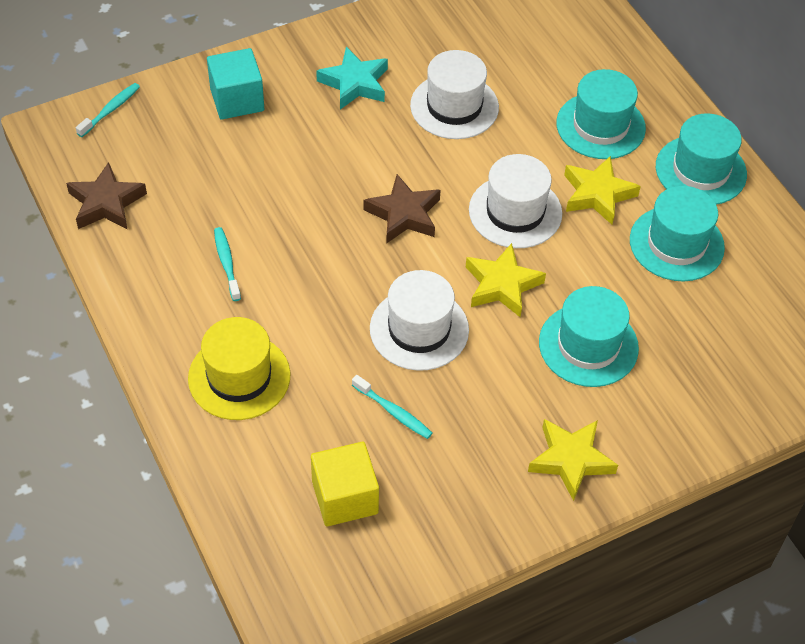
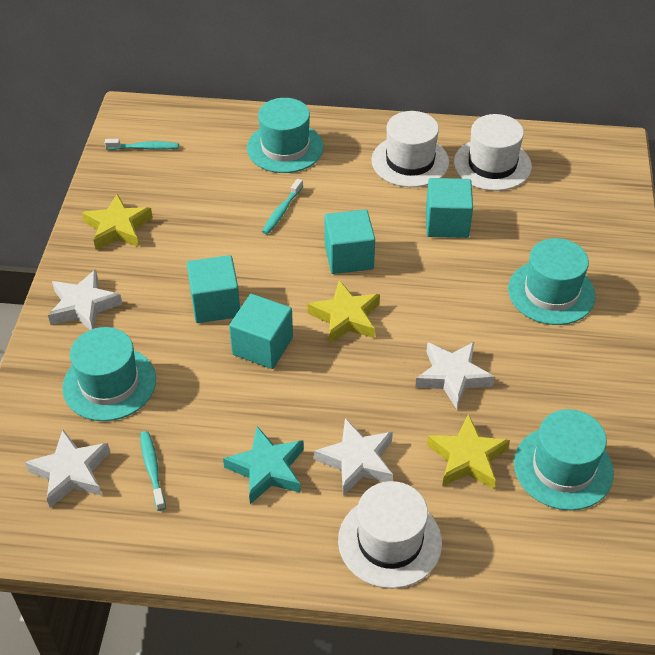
brown star: [66,162,147,230] [363,174,441,244] = 2 -> none = 0
turquoise cube: [207,48,264,120] = 1 -> [187,255,240,323] [229,294,293,369] [324,209,375,274] [426,178,473,238] = 4
white star: none = 0 -> [25,430,110,508] [48,269,122,330] [314,418,393,496] [415,341,494,409] = 4
yellow cube: [311,442,379,527] = 1 -> none = 0
yellow hat: [188,317,290,420] = 1 -> none = 0

